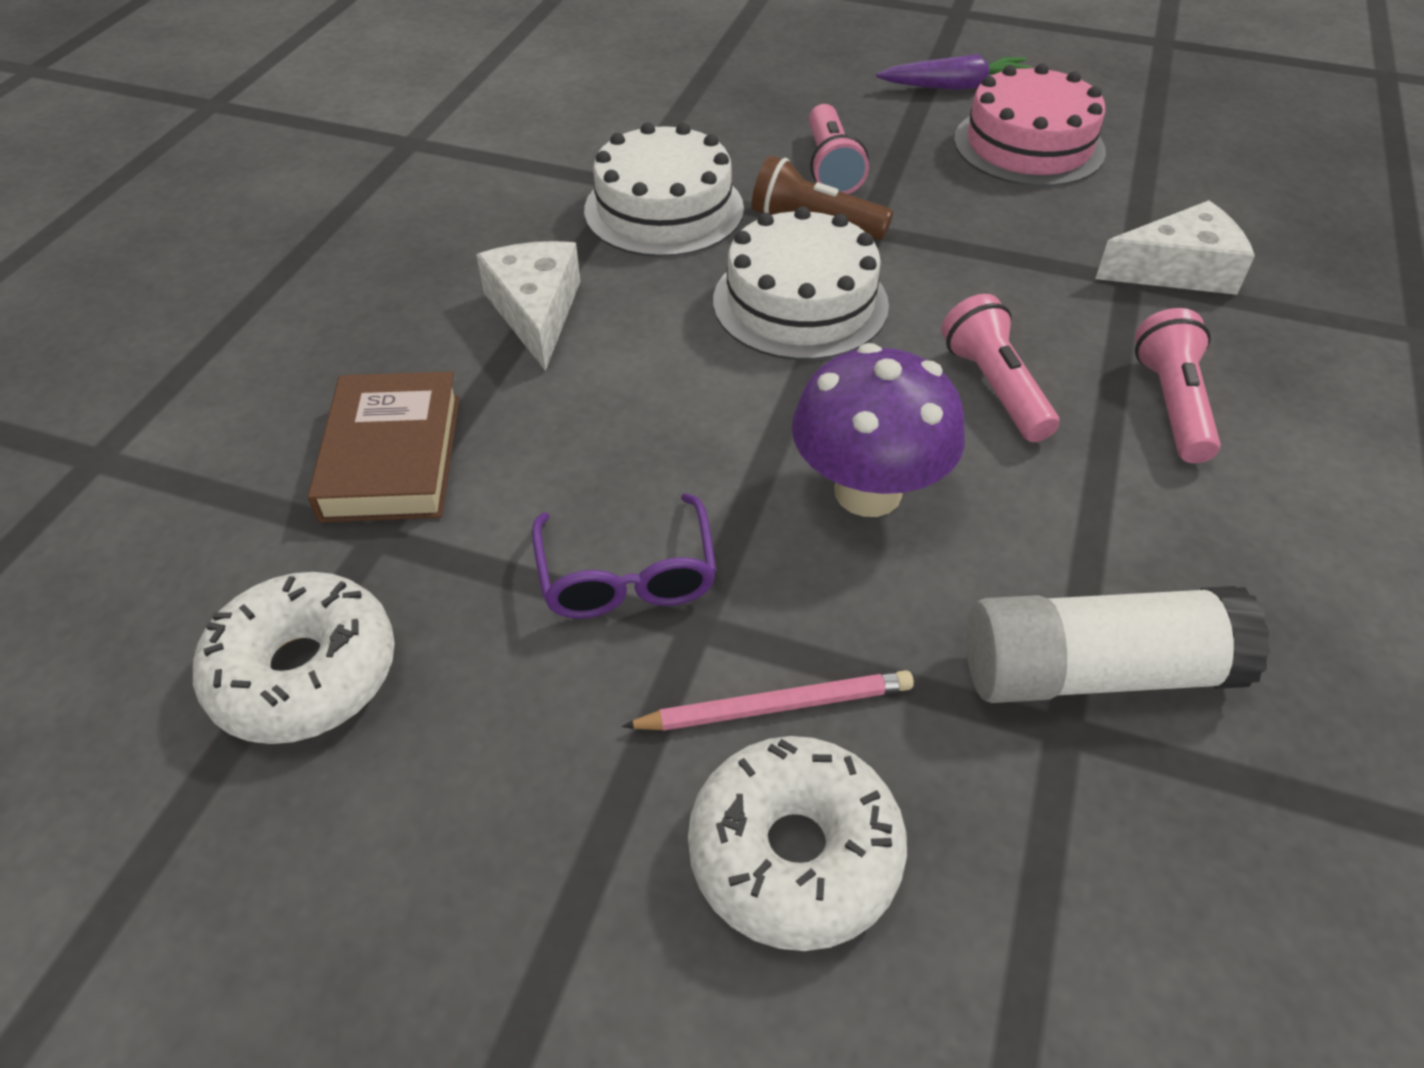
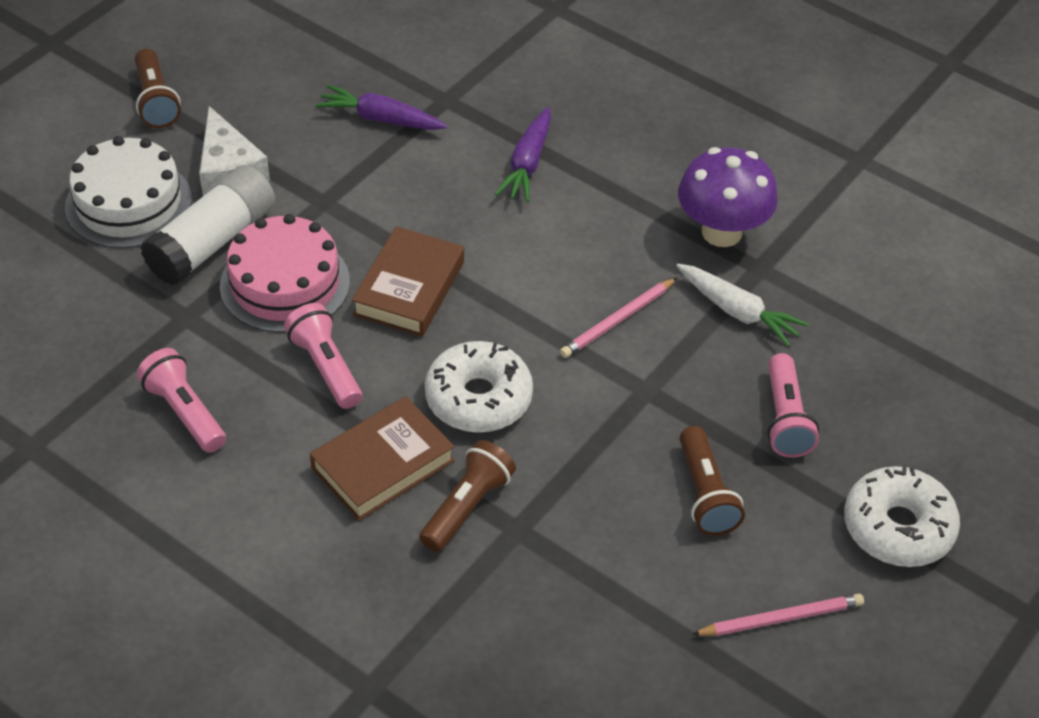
brown book: [308,371,460,523] = 1 -> [310,396,455,521] [352,226,464,337] = 2
brown flashlight: [752,155,893,240] = 1 -> [135,49,181,128] [419,440,516,552] [680,426,745,536] = 3
pink pencil: [622,670,914,731] = 1 -> [560,278,677,358] [692,594,864,636] = 2
purple carrot: [876,54,1032,90] = 1 -> [315,85,447,130] [495,107,551,202] = 2
purple glasses: [532,493,716,619] = 1 -> none = 0
white cake: [584,123,744,257] [713,206,889,360] = 2 -> [65,136,192,248] = 1
white carrot: none = 0 -> [676,264,808,347] = 1
white cheese: [476,241,580,371] [1095,200,1255,295] = 2 -> [199,106,270,196] = 1

